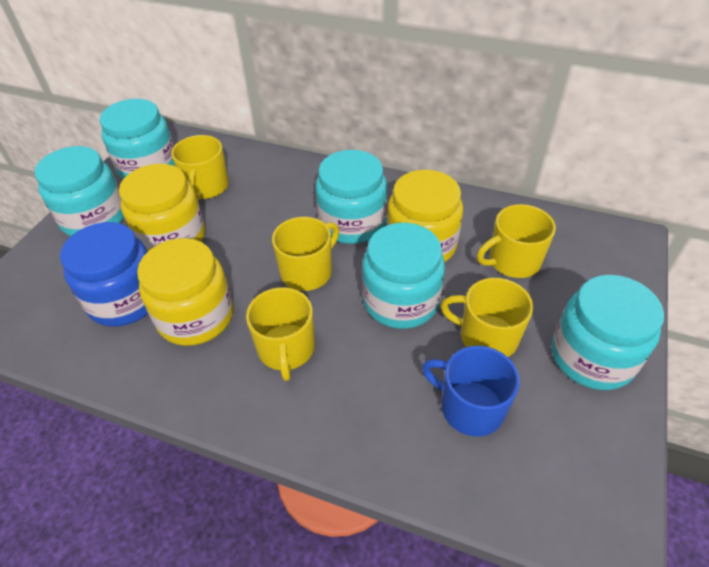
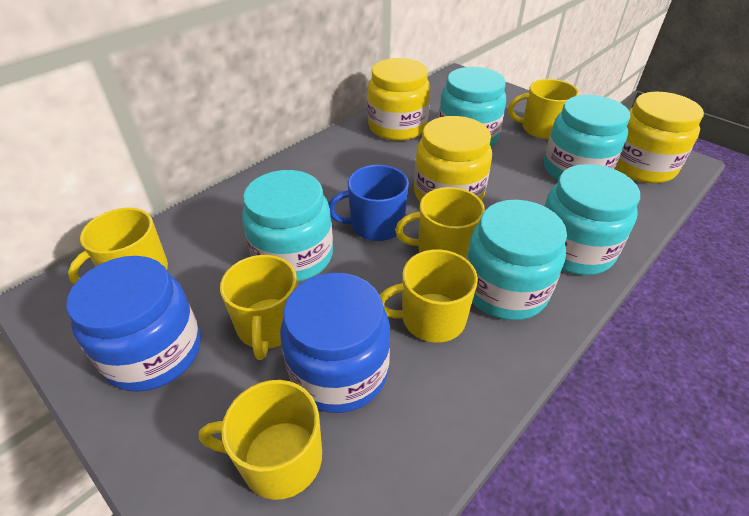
blue jar: [60,222,148,326] = 1 -> [66,256,201,392] [280,273,390,413] = 2
yellow mug: [171,135,229,201] [246,287,315,381] [272,217,339,291] [441,278,533,357] [477,204,556,278] = 5 -> [68,208,168,284] [199,380,322,500] [220,255,298,360] [380,249,478,343] [395,187,485,259] [508,79,579,139] = 6

